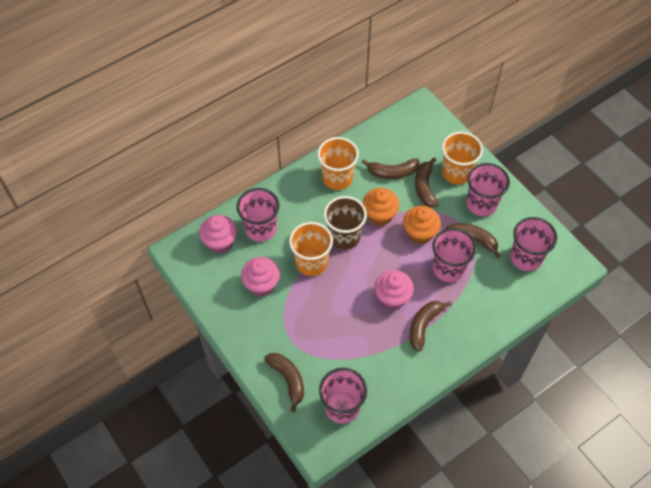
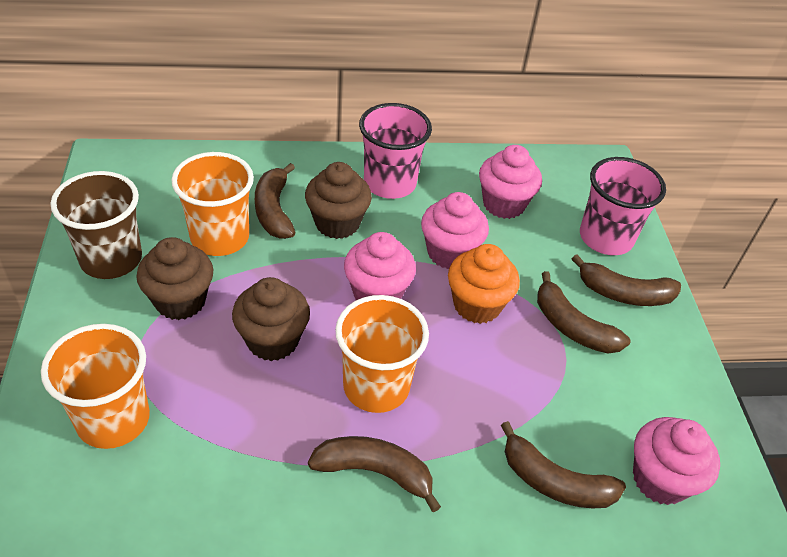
brown cupcake: none = 0 -> [136,237,213,320] [232,277,310,361] [305,162,372,239] = 3
orange cupcake: [362,188,400,226] [403,206,441,244] = 2 -> [448,244,520,324] = 1
pink cup: [237,188,279,242] [319,368,367,424] [432,228,477,282] [466,163,510,216] [510,217,557,271] = 5 -> [359,103,432,199] [580,157,666,255] = 2
pink cupcake: [199,215,237,254] [241,257,280,296] [375,270,414,310] = 3 -> [344,232,416,300] [421,192,489,269] [479,145,542,219] [633,417,720,505] = 4

